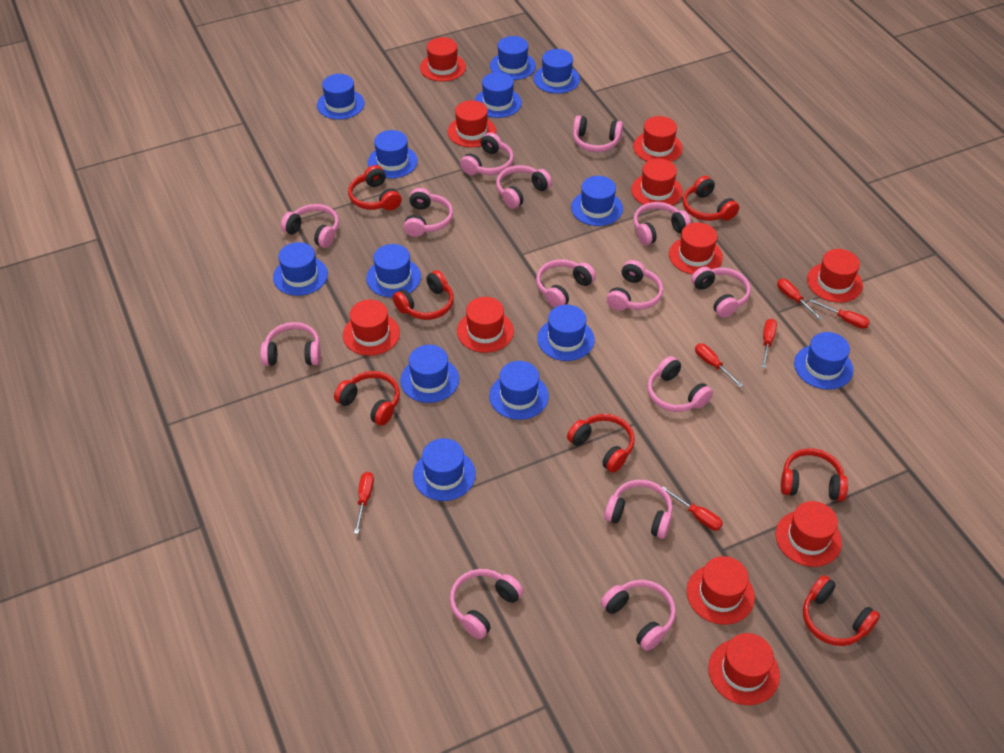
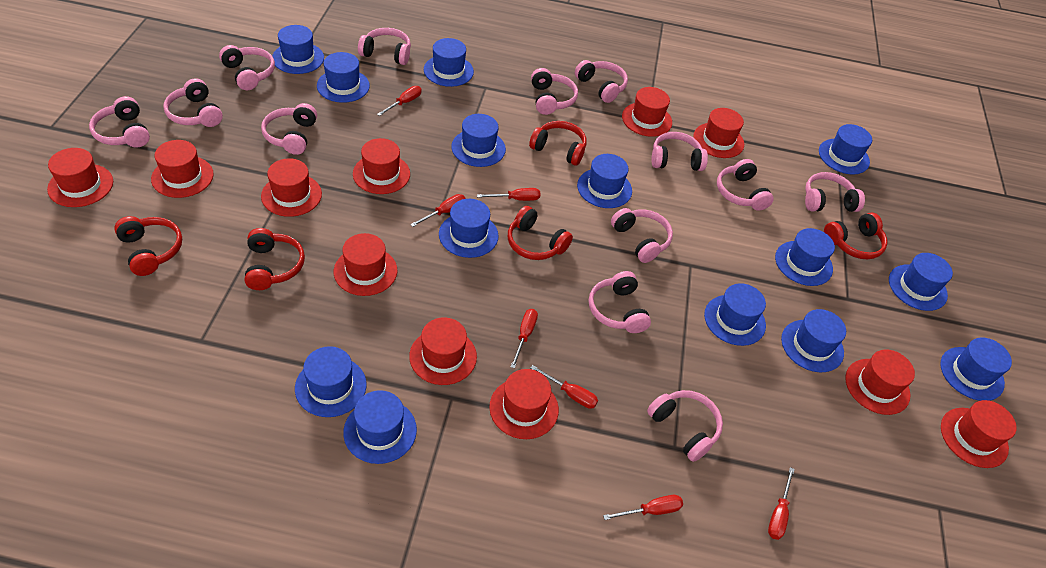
blue hat: [273,242,328,296] [317,74,365,120] [366,244,421,298] [368,130,418,178] [400,345,459,403] [413,438,476,501] [474,72,522,118] [489,361,549,420] [490,36,536,80] [533,49,580,94] [537,305,595,361] [571,176,623,226] [794,332,853,390] = 13 -> [272,25,324,74] [295,346,367,417] [317,52,370,103] [343,390,417,464] [424,38,474,87] [439,199,499,258] [451,114,506,167] [577,154,632,208] [704,283,766,346] [775,228,835,286] [781,309,846,372] [819,124,872,175] [889,253,953,311] [940,337,1012,401] = 14
pink headphones: [260,322,321,366] [281,204,339,248] [404,188,453,237] [450,569,524,639] [460,132,514,175] [496,165,552,209] [536,259,596,308] [573,116,623,152] [601,580,676,651] [604,480,673,539] [607,260,663,311] [633,202,691,246] [647,356,713,412] [691,267,751,318] = 14 -> [89,96,150,148] [163,78,223,127] [219,45,275,90] [261,103,317,155] [358,28,411,65] [531,68,578,115] [575,60,628,103] [589,271,651,333] [611,208,673,263] [647,390,723,462] [652,132,708,171] [717,159,774,211] [805,172,865,212] = 13
red headphones: [334,371,400,426] [348,165,401,211] [393,270,454,320] [567,414,635,473] [683,176,739,221] [781,448,848,501] [803,575,880,646] = 7 -> [114,216,182,276] [245,228,305,290] [508,206,573,260] [529,121,587,166] [824,212,887,259] = 5
red screwdriver: [354,472,374,534] [662,486,723,531] [695,344,743,387] [762,319,777,368] [777,279,823,320] [809,299,870,329] = 6 -> [377,86,422,116] [410,194,466,227] [477,188,541,201] [511,309,538,368] [530,365,598,409] [603,495,683,520] [768,467,795,540] = 7

